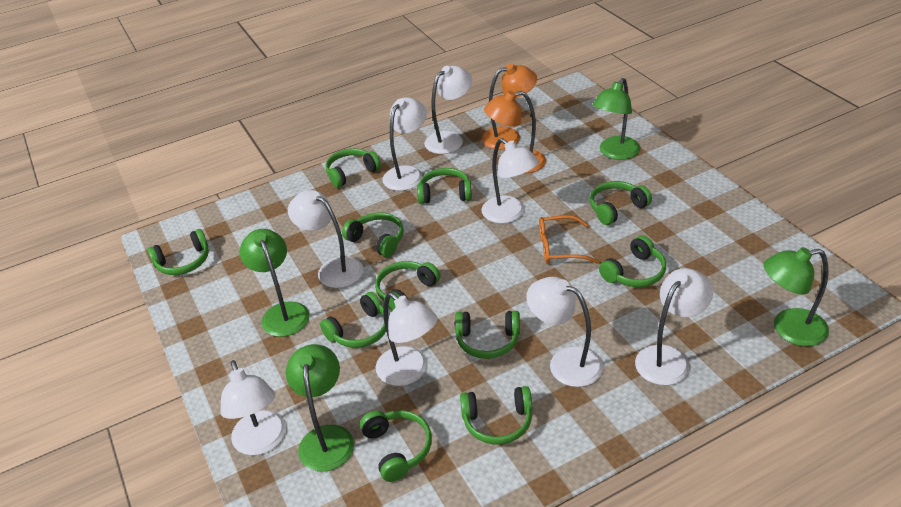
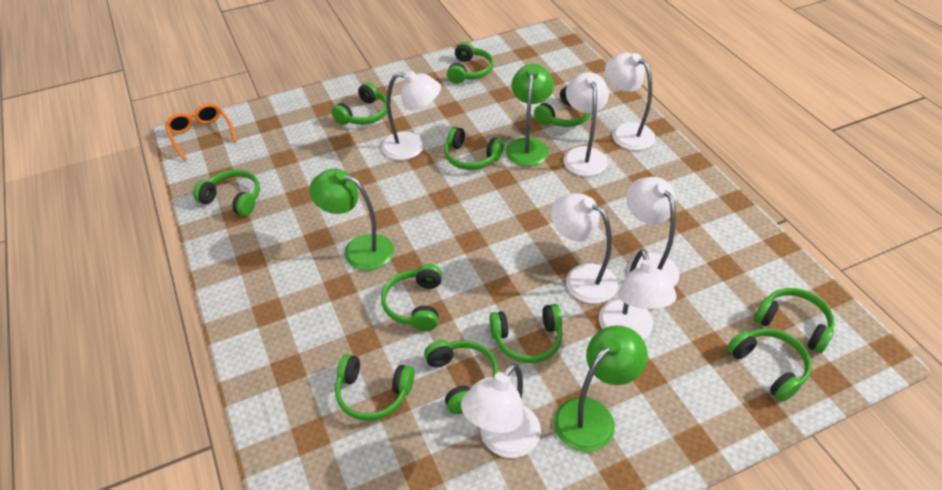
green lamp: [240,229,310,337] [286,344,354,472] [593,78,640,160] [764,247,829,346] = 4 -> [309,169,394,271] [506,64,554,166] [554,325,648,452] = 3
orange lamp: [481,63,537,149] [484,91,546,173] = 2 -> none = 0
white lamp: [220,360,286,455] [288,190,363,288] [376,292,438,386] [382,97,427,191] [424,66,472,154] [482,138,539,224] [526,277,603,387] [635,268,713,385] = 8 -> [381,70,441,160] [461,363,541,458] [551,193,618,304] [563,72,609,176] [599,249,677,339] [605,53,655,150] [626,177,679,287] = 7

